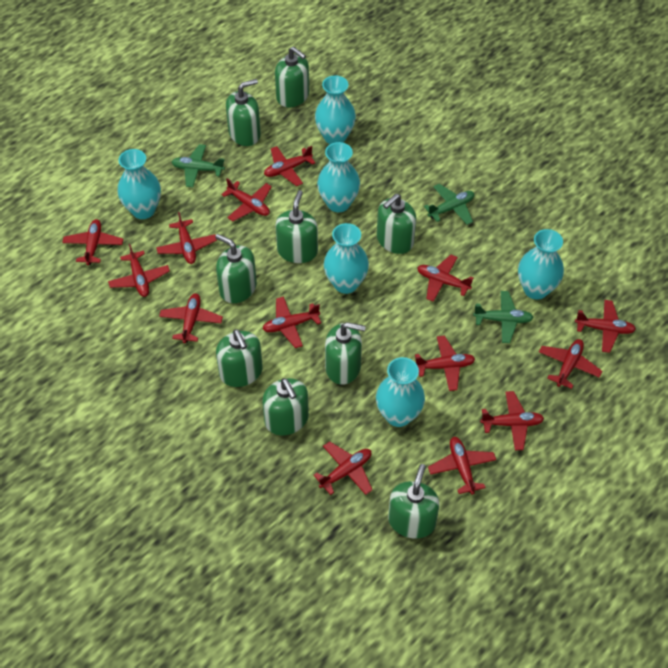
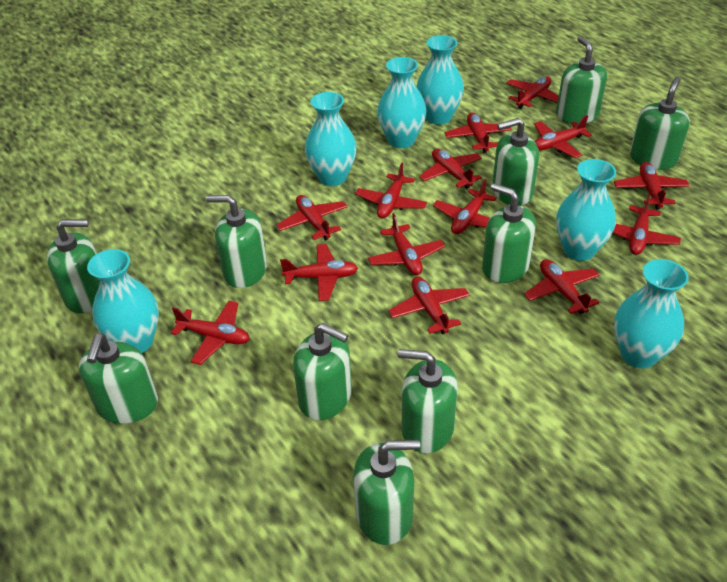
green plane: [172,144,225,187] [424,184,474,225] [473,291,534,343] = 3 -> none = 0
green soap dispenser: [215,234,257,303] [216,329,263,387] [226,79,261,146] [262,378,309,435] [275,46,309,107] [275,190,318,263] [325,322,366,385] [377,194,416,254] [388,464,440,539] = 9 -> [47,219,100,313] [79,334,158,424] [206,195,267,288] [293,323,352,420] [353,440,420,545] [398,349,458,453] [482,183,536,283] [492,118,539,206] [556,36,607,124] [630,77,690,170] = 10

